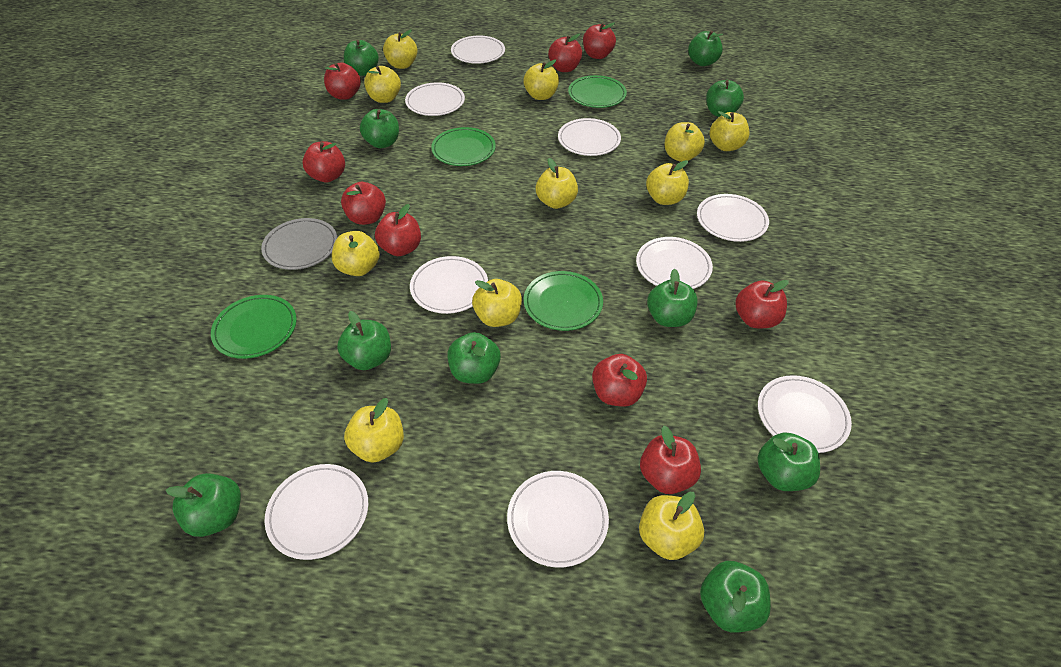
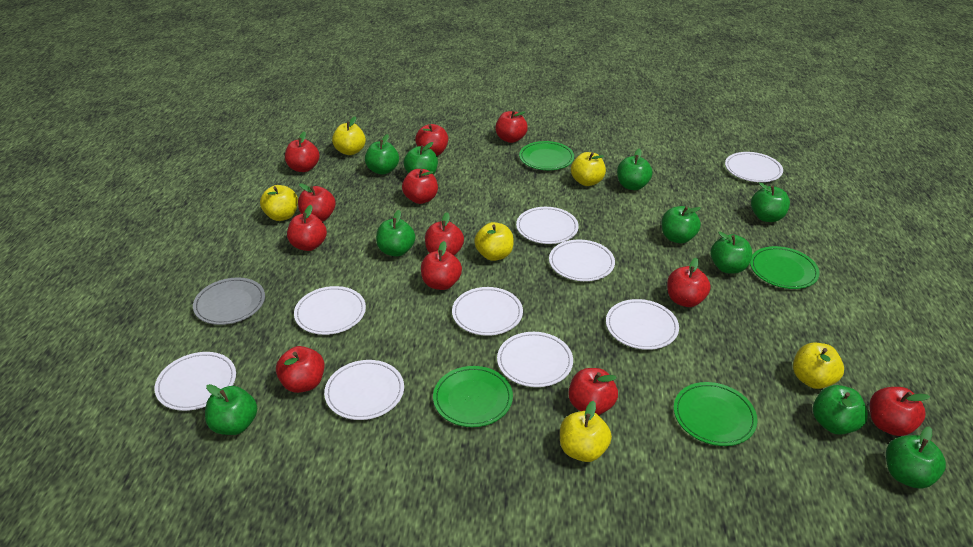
red apple: [302,141,345,182] [324,63,361,100] [341,182,386,225] [375,204,421,256] [548,33,582,72] [583,22,616,59] [592,354,647,406] [640,426,701,494] [735,280,789,328] = 9 -> [276,346,325,393] [285,132,320,172] [287,205,327,251] [298,183,336,222] [402,169,438,204] [415,124,448,156] [421,241,462,290] [425,212,464,256] [495,110,528,143] [568,368,618,415] [667,258,711,307] [870,387,930,436] = 12
yellow apple: [332,231,380,276] [344,398,404,463] [364,66,401,103] [383,30,418,69] [472,279,522,327] [523,59,559,100] [536,158,578,209] [639,492,704,560] [646,160,689,205] [665,122,705,162] [709,111,749,151] = 11 -> [260,185,298,221] [332,116,366,155] [474,222,514,261] [560,401,612,462] [571,152,606,186] [793,342,844,389] = 6

